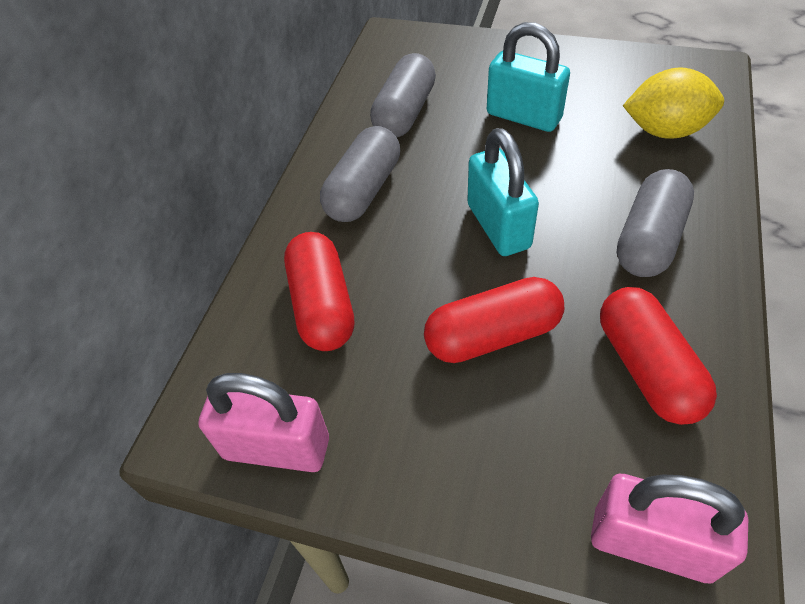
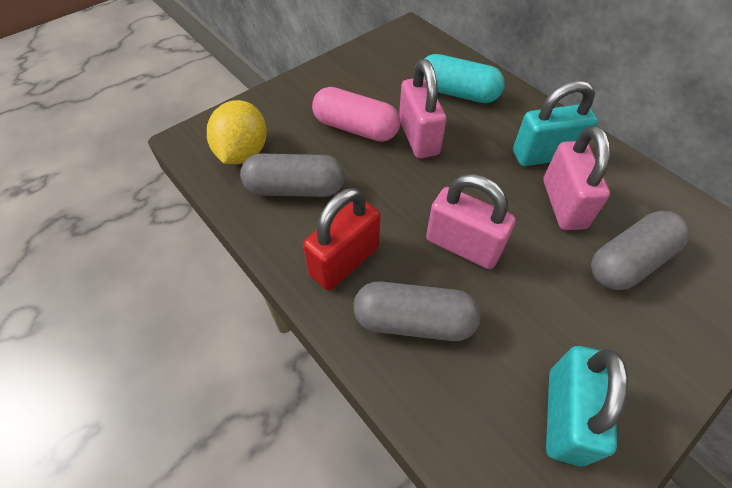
pink capsule: none = 0 -> [312,87,400,142] = 1
pink padlock: [198,373,329,472] [591,474,748,583] = 2 -> [399,59,447,158] [426,174,516,269] [543,126,611,230] = 3
red capsule: [284,232,354,351] [424,277,564,363] [600,287,717,425] = 3 -> none = 0
red padlock: none = 0 -> [303,188,381,290] = 1
turquoise capsule: none = 0 -> [424,54,505,103] = 1

